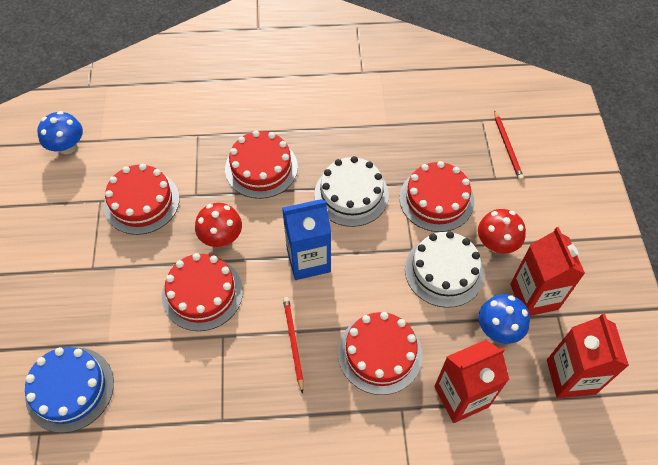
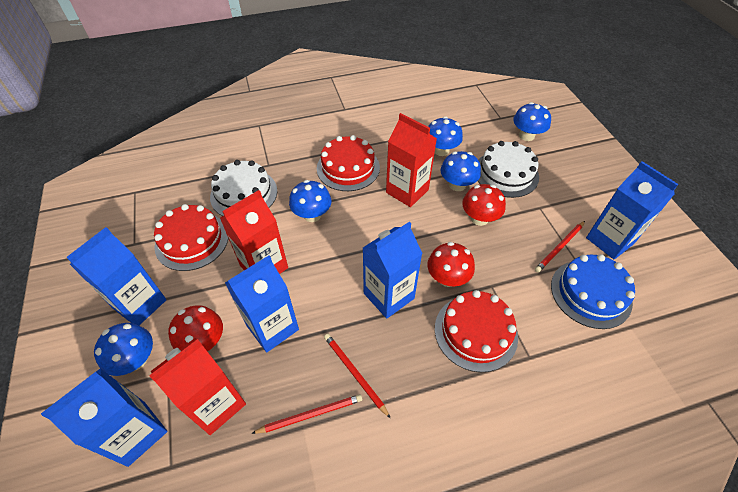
blue carton: [282,199,331,280] = 1 -> [41,368,167,467] [66,227,167,325] [225,255,299,352] [363,221,423,319] [586,161,679,260] = 5
blue mushroom: [37,111,83,154] [479,294,530,344] = 2 -> [94,323,153,376] [289,180,331,222] [428,116,463,156] [441,151,481,191] [513,102,551,141] = 5
red cake: [104,164,179,235] [162,253,243,331] [225,130,298,199] [338,312,423,395] [399,161,474,232] = 5 -> [154,204,228,271] [317,135,380,191] [435,290,518,372] = 3
red mushroom: [195,203,242,247] [478,209,526,253] = 2 -> [168,305,223,351] [428,242,475,287] [462,184,506,226] = 3
red pencil: [283,297,304,394] [494,110,524,180] = 2 -> [251,394,362,434] [324,334,391,419] [535,221,585,273] = 3

